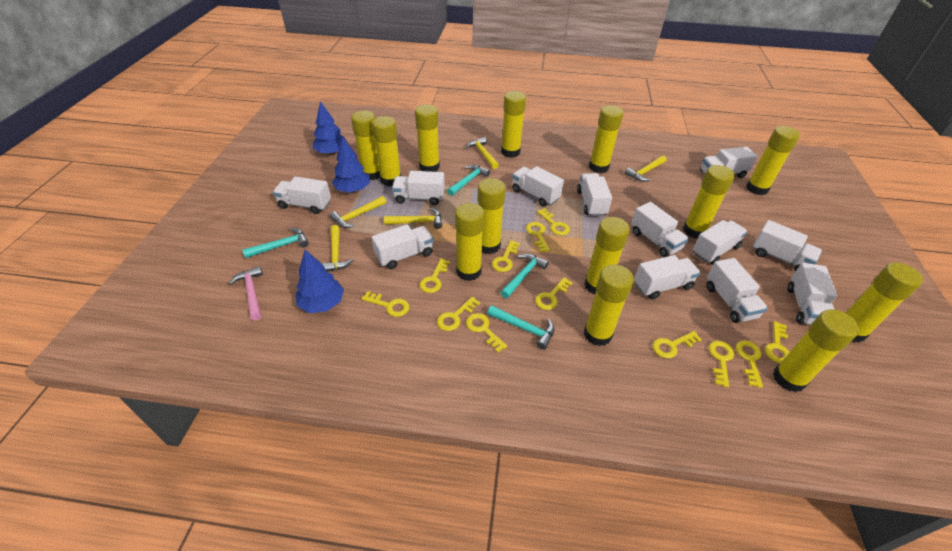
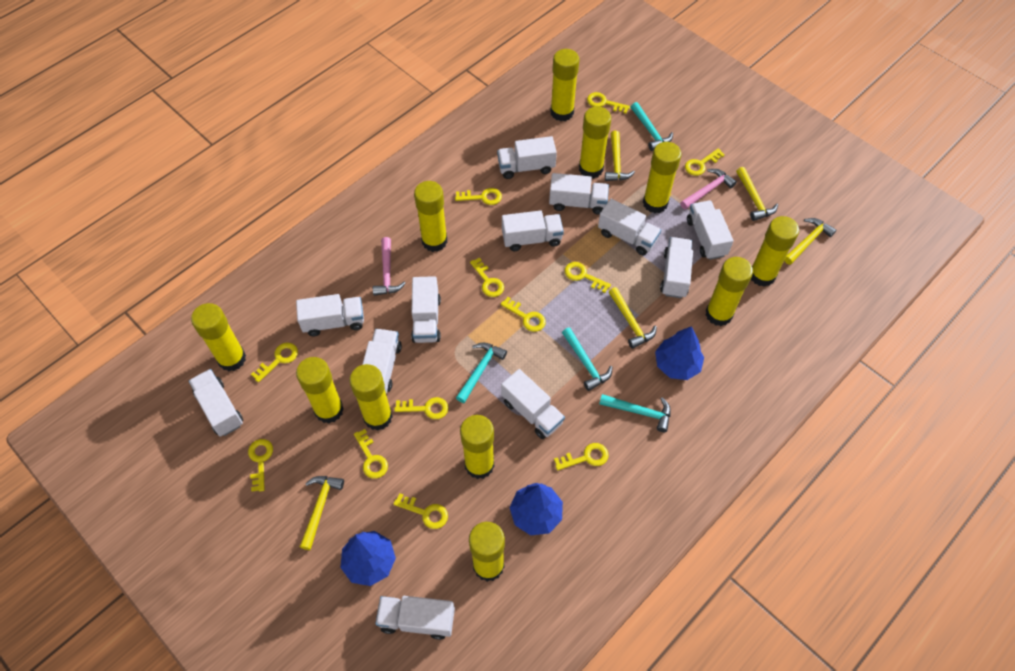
pink hammer: [229,266,263,321] = 1 -> [373,237,406,296] [680,169,737,210] = 2
yellow glue stick: [351,110,380,180] [372,116,401,186] [415,104,440,172] [455,203,484,281] [477,178,506,254] [501,91,526,158] [584,217,630,294] [584,264,634,346] [589,105,624,173] [683,165,735,238] [746,126,800,195] [773,309,859,393] [846,262,923,343] = 13 -> [191,303,246,372] [296,357,344,423] [349,364,393,431] [414,181,447,252] [460,415,494,479] [469,522,505,582] [550,49,579,121] [579,106,611,179] [643,142,681,213] [706,257,753,326] [751,216,799,287] = 11

